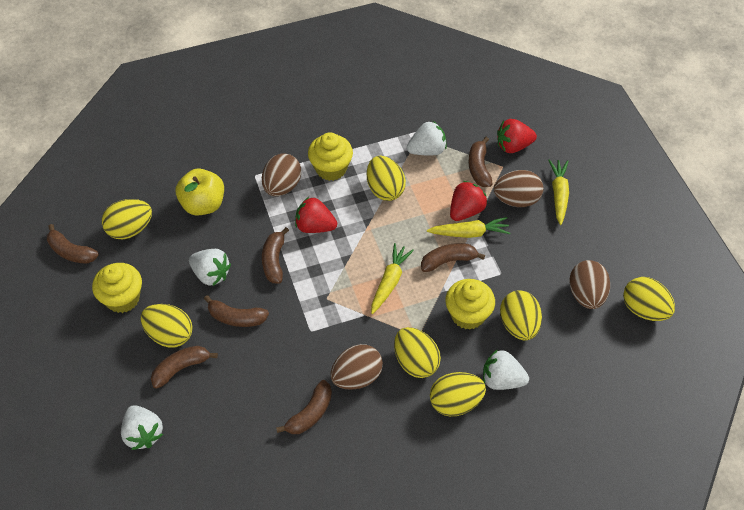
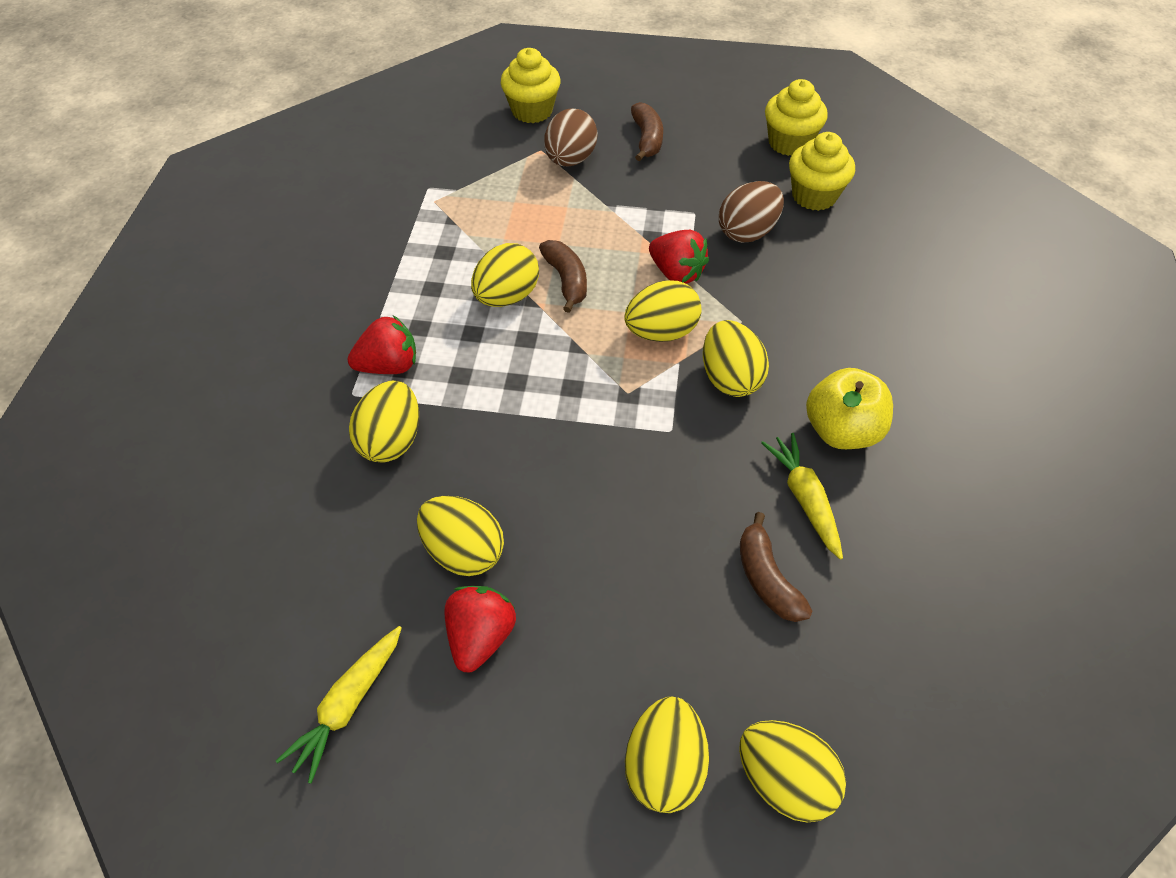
brown banana: [47,224,99,264] [151,346,218,389] [204,295,269,327] [262,227,289,284] [276,380,332,434] [421,243,485,272] [468,137,492,187] = 7 -> [539,240,587,313] [631,102,663,161] [740,512,813,622] = 3
brown egg: [262,153,301,196] [331,344,383,390] [494,170,544,207] [569,260,610,309] = 4 -> [544,108,598,167] [719,181,784,243] = 2
white strawberry: [121,405,163,450] [189,249,231,286] [407,121,447,155] [483,349,529,390] = 4 -> none = 0
yellow carrot: [371,243,414,314] [427,217,510,238] [548,159,569,225] = 3 -> [276,626,402,784] [761,433,843,560] = 2

